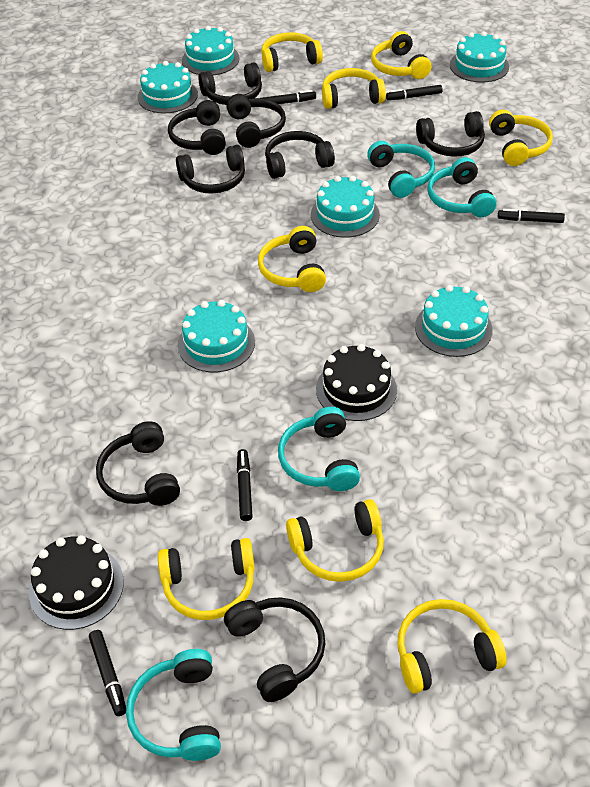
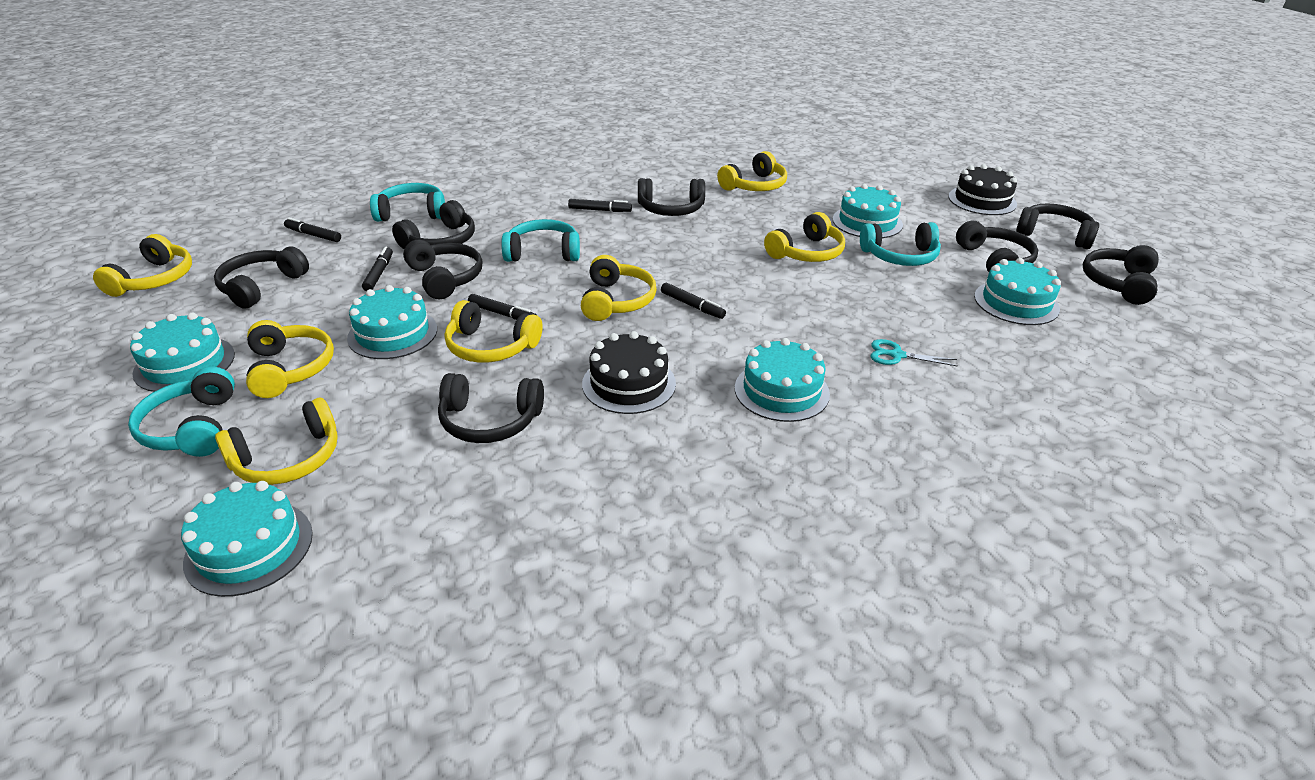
turquoise scissors: none = 0 -> [870,339,958,367] = 1
yellow headphones: [158,538,255,620] [258,226,326,292] [261,32,323,72] [286,499,384,582] [322,68,386,109] [371,31,431,79] [397,599,507,694] [489,110,553,166] = 8 -> [93,234,192,297] [215,398,338,485] [246,320,334,398] [445,300,543,363] [581,255,657,321] [717,151,787,191] [764,212,845,262] = 7

